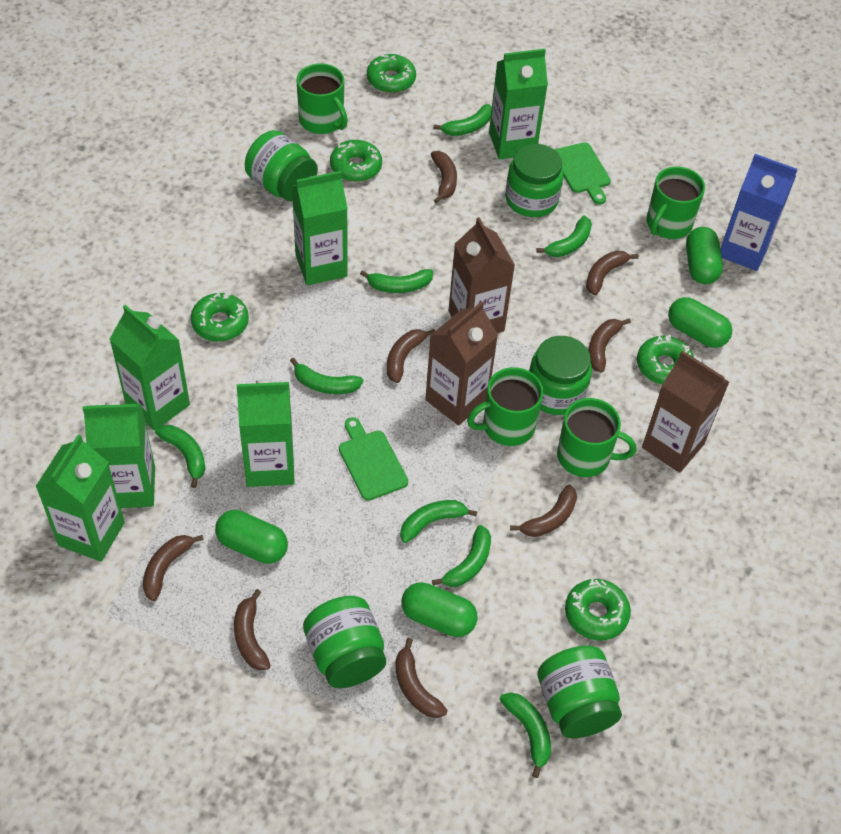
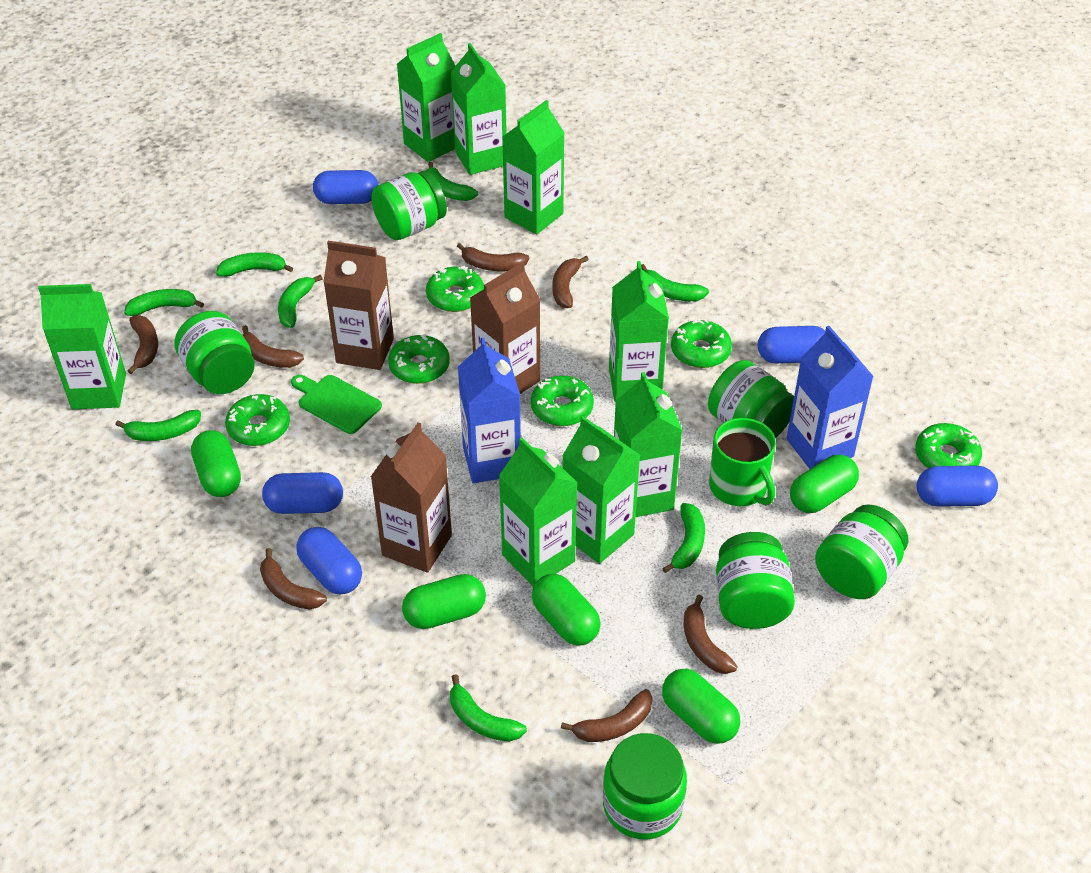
blue capsule: none = 0 -> [262,472,343,514] [296,527,362,594] [313,170,378,204] [758,326,825,363] [917,466,998,507] = 5
blue carton: [721,154,798,271] = 1 -> [458,338,521,483] [786,326,874,469] = 2
brown banana: [143,535,204,601] [234,589,271,670] [387,329,435,383] [396,638,448,718] [431,151,457,204] [510,485,577,537] [586,251,639,296] [588,318,631,373] = 8 -> [128,315,158,374] [242,325,304,368] [260,548,327,610] [457,243,529,271] [552,256,589,308] [561,689,652,742] [684,595,738,674] = 7
green capsule: [215,510,288,564] [401,582,478,637] [668,297,732,348] [686,227,723,284] = 4 -> [191,430,241,497] [402,574,486,629] [532,574,601,645] [662,669,740,744] [790,455,859,513] = 5
green carton: [35,434,125,562] [83,400,155,508] [110,305,190,431] [237,379,295,487] [292,171,348,285] [489,49,548,159] = 6 -> [38,284,126,409] [397,33,455,162] [450,43,507,175] [499,437,578,587] [502,100,565,234] [562,416,640,564] [609,261,669,401] [614,372,683,517] = 8
green cutting board: [339,417,408,501] [554,142,611,205] = 2 -> [291,375,382,434] = 1
green donut: [191,292,249,342] [330,140,382,182] [367,54,416,93] [565,579,631,641] [637,335,694,385] = 5 -> [225,394,290,446] [388,334,450,384] [426,266,484,312] [531,375,594,426] [671,319,732,368] [915,423,982,468] = 6
green jar: [245,130,318,202] [303,596,386,688] [505,144,564,217] [529,336,592,415] [537,646,622,738] = 5 -> [174,311,255,394] [371,170,447,240] [603,733,687,840] [708,360,794,438] [716,532,795,629] [815,504,908,599] = 6
green mug: [296,63,348,134] [467,367,544,446] [557,398,636,477] [646,166,705,239] = 4 -> [709,418,776,506] = 1

